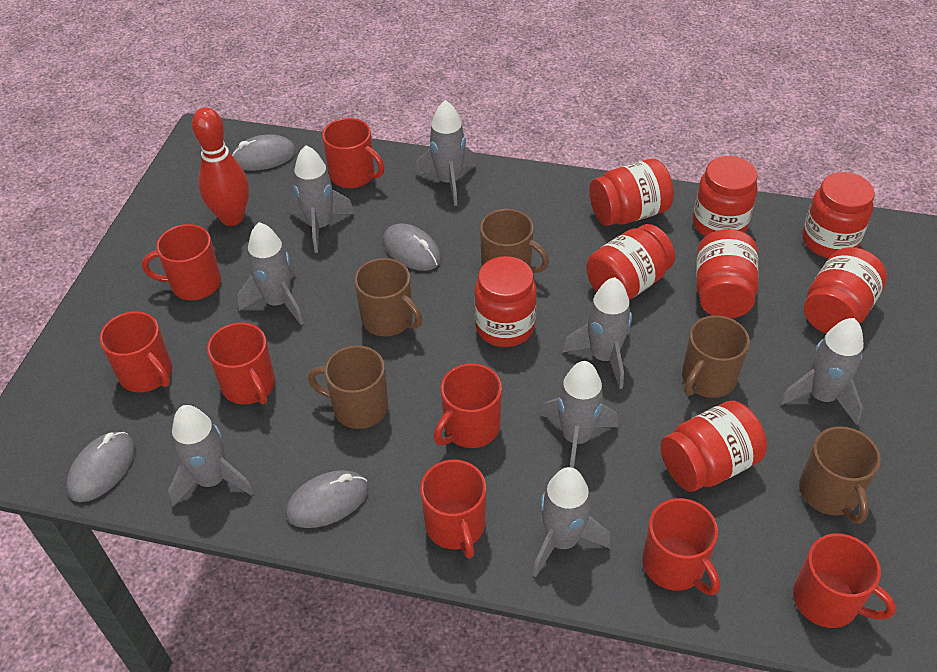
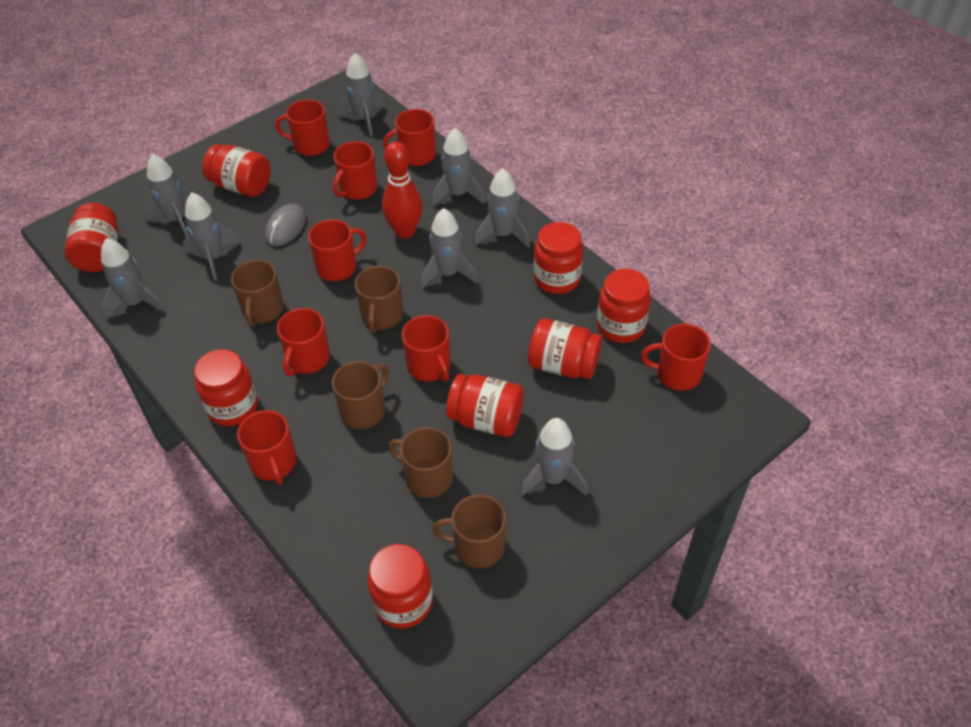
grey mouse: [66,432,135,502] [232,134,296,171] [286,470,369,528] [383,224,441,271] = 4 -> [265,204,306,246] = 1

